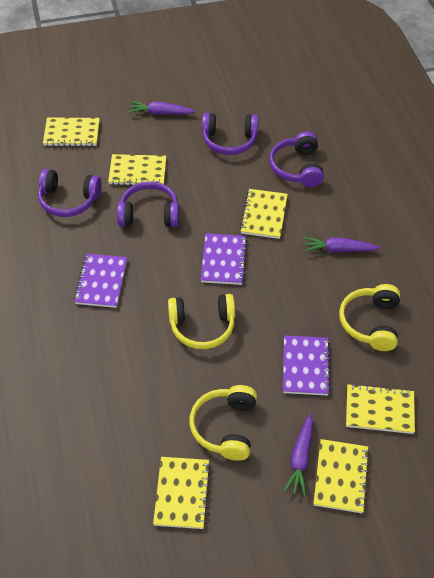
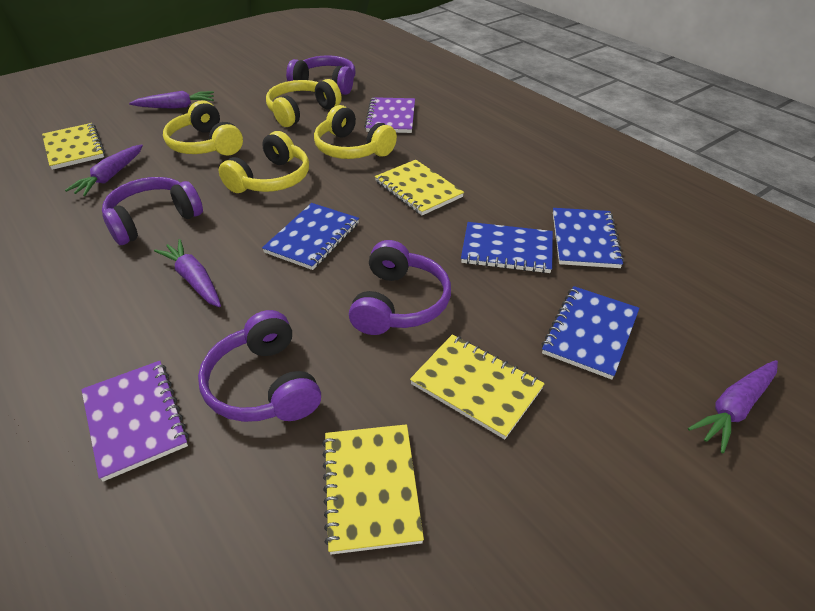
blue notebook: none = 0 -> [262,203,359,270] [461,222,553,273] [542,286,640,380] [553,208,624,268] = 4
purple carrot: [129,101,196,115] [283,414,313,497] [304,237,380,252] = 3 -> [65,144,143,196] [129,91,214,109] [154,239,221,307] [688,360,778,453] = 4
purple notebook: [74,254,127,308] [201,233,247,285] [283,335,331,395] = 3 -> [81,361,189,482] [364,97,415,133] = 2
yellow headphones: [168,294,235,349] [189,385,257,461] [339,284,400,351] = 3 -> [163,100,243,156] [219,131,309,193] [266,79,341,127] [314,105,397,159] = 4
yellow notebook: [43,118,100,146] [108,154,166,185] [153,457,211,529] [240,189,288,239] [314,439,370,513] [346,384,415,434] = 6 -> [42,123,105,170] [322,424,424,554] [375,160,464,215] [410,335,545,439] = 4

